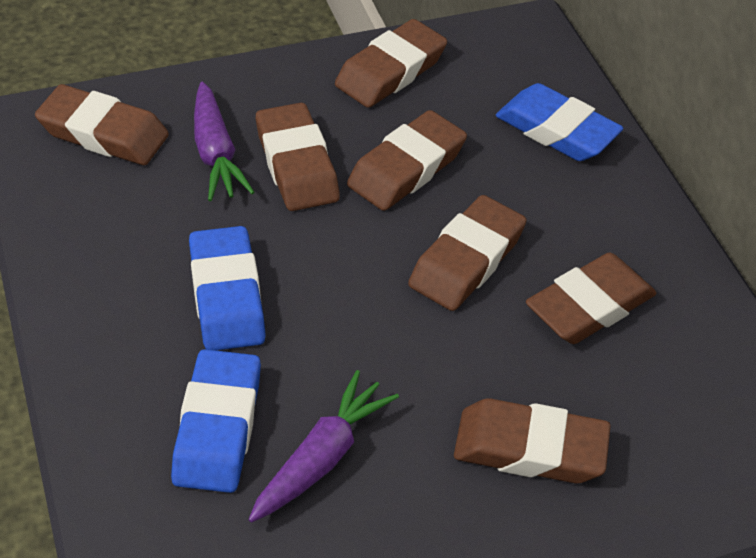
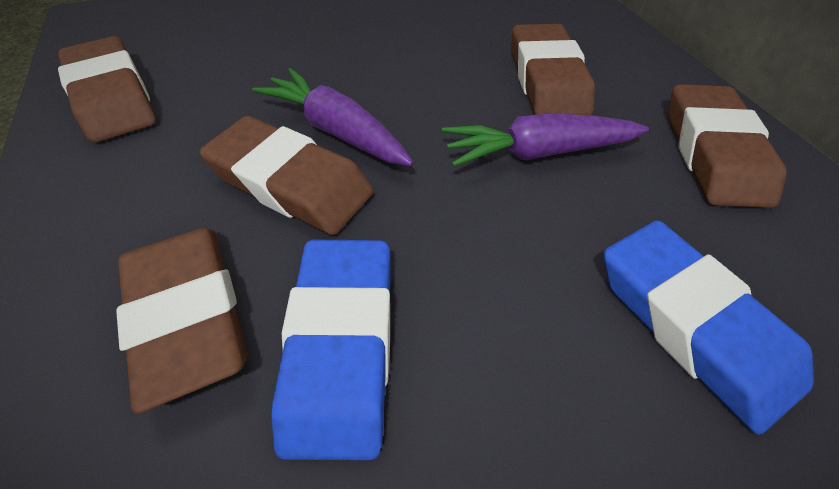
blue eraser: [171,349,261,493] [189,226,266,350] [496,83,623,161] = 3 -> [271,239,390,460] [604,220,814,435] = 2
brown eraser: [35,84,169,165] [256,103,340,211] [335,19,447,108] [347,110,467,211] [408,195,527,311] [454,398,611,483] [526,252,656,344] = 7 -> [58,36,156,142] [116,228,247,414] [200,116,373,235] [512,24,595,116] [668,84,786,208] = 5

